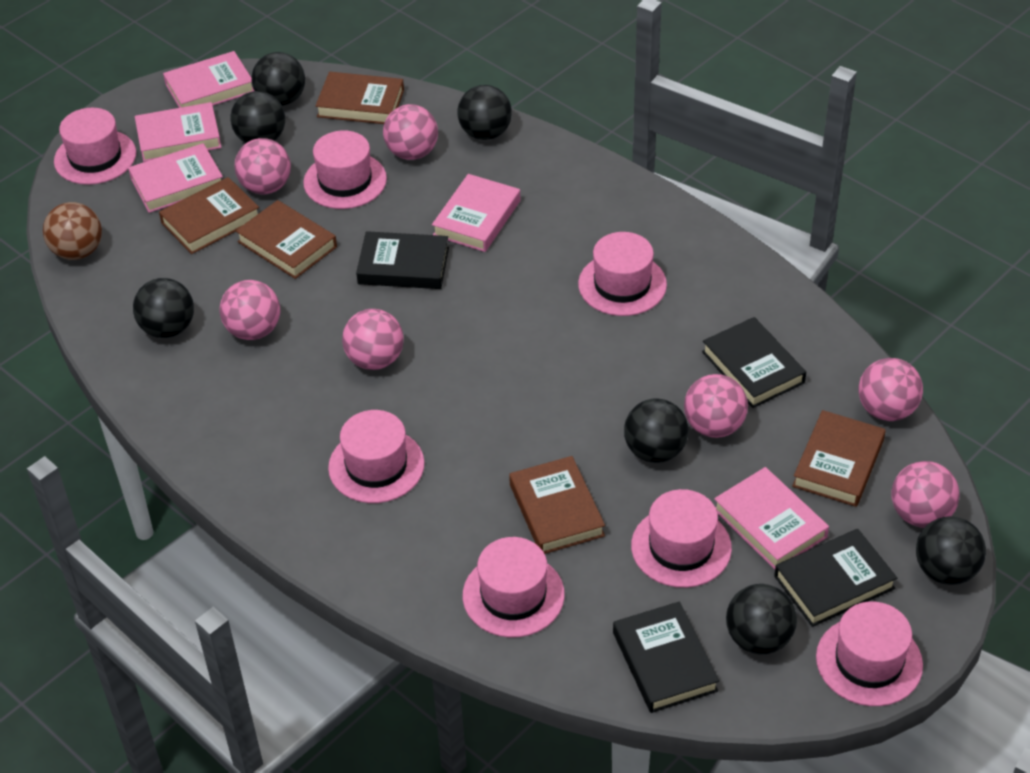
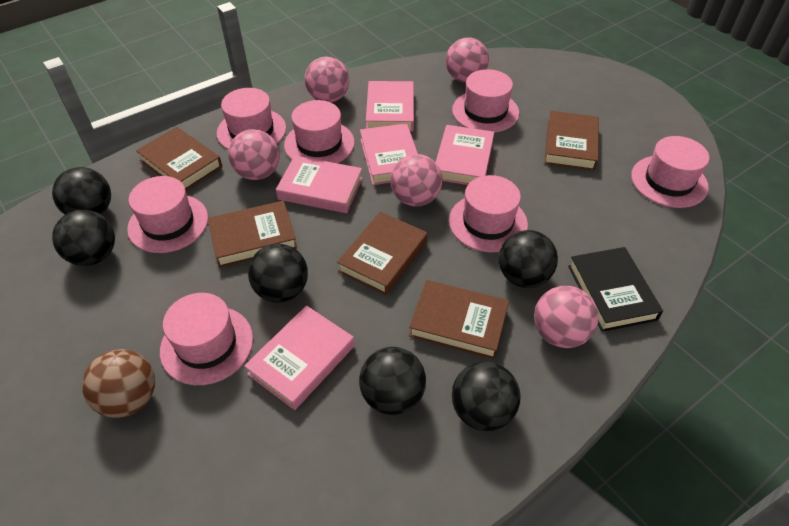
black ball: [133,278,194,338] [231,91,285,143] [252,52,305,106] [458,85,512,140] [624,398,688,463] [726,584,797,655] [916,516,986,585] = 7 -> [52,167,111,215] [52,210,115,266] [248,244,308,303] [359,347,426,415] [452,362,521,431] [499,230,558,288] = 6
black book: [356,231,449,289] [613,602,719,713] [702,317,806,408] [774,529,897,627] = 4 -> [568,247,663,332] = 1
pink ball: [220,280,280,340] [235,138,291,194] [342,309,404,370] [383,104,438,160] [684,374,748,438] [858,358,923,421] [891,461,960,528] = 7 -> [228,129,280,180] [305,57,349,102] [390,154,442,207] [446,38,489,83] [534,286,598,348] = 5

